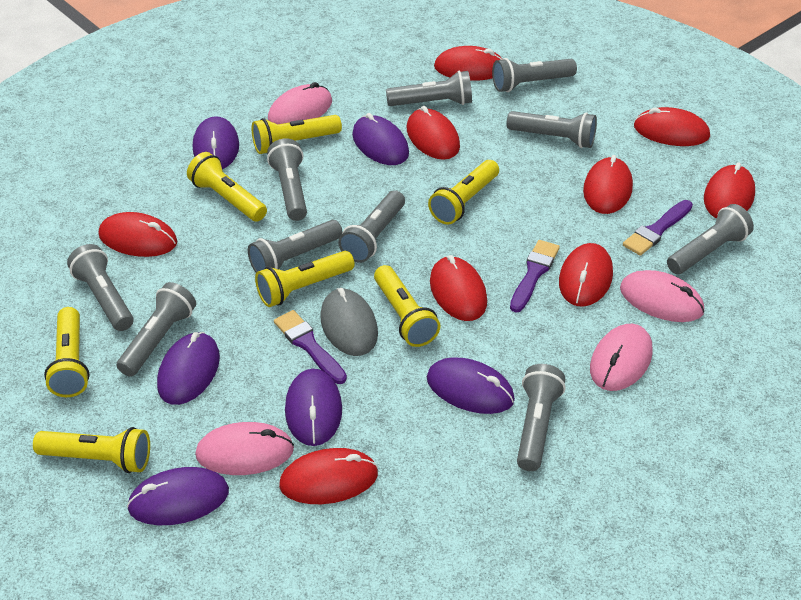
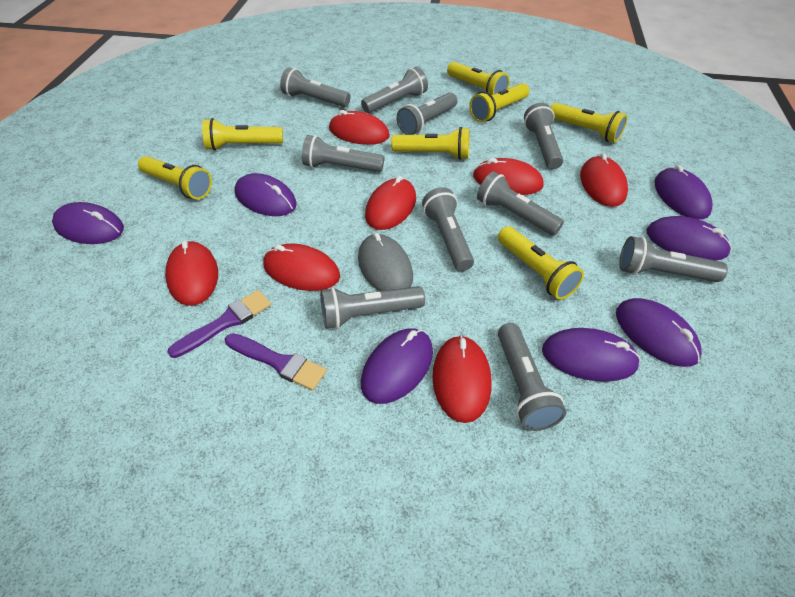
pink mouse: [195,422,294,475] [268,82,332,124] [590,324,653,391] [620,270,704,322] = 4 -> none = 0
purple brush: [274,310,347,384] [510,240,560,313] [623,200,693,256] = 3 -> [167,290,271,358] [225,333,327,391] = 2
purple mouse: [127,467,229,525] [157,332,220,405] [193,116,239,169] [285,369,342,446] [352,113,409,165] [427,357,515,414] = 6 -> [52,202,124,244] [235,173,297,216] [361,329,433,404] [542,328,641,382] [616,298,702,367] [646,216,732,261] [654,165,713,220] = 7
red mouse: [99,212,177,257] [279,448,378,504] [407,106,460,160] [430,255,487,321] [434,46,502,81] [559,243,613,307] [583,155,633,214] [634,107,710,146] [704,163,755,218] = 9 -> [165,240,218,306] [263,244,340,291] [329,110,390,145] [365,176,416,230] [432,335,491,423] [473,158,544,195] [580,153,628,207] = 7

